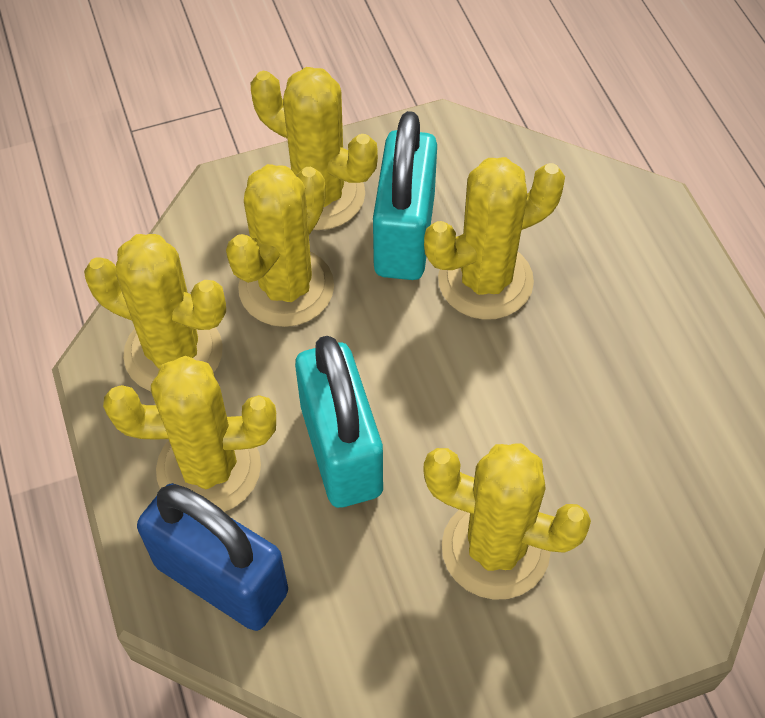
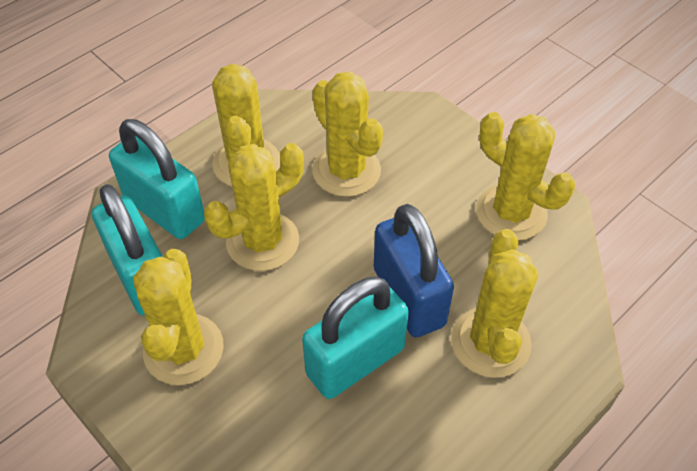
turquoise padlock: [295,336,383,508] [373,111,437,280] = 2 -> [92,184,163,316] [109,119,205,239] [302,277,409,399] = 3

